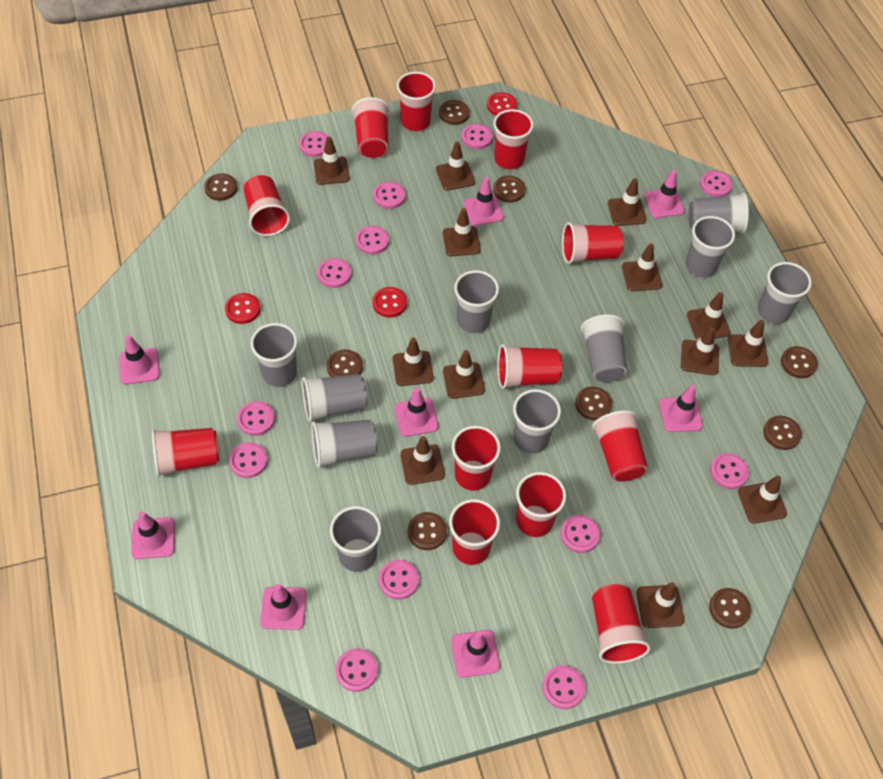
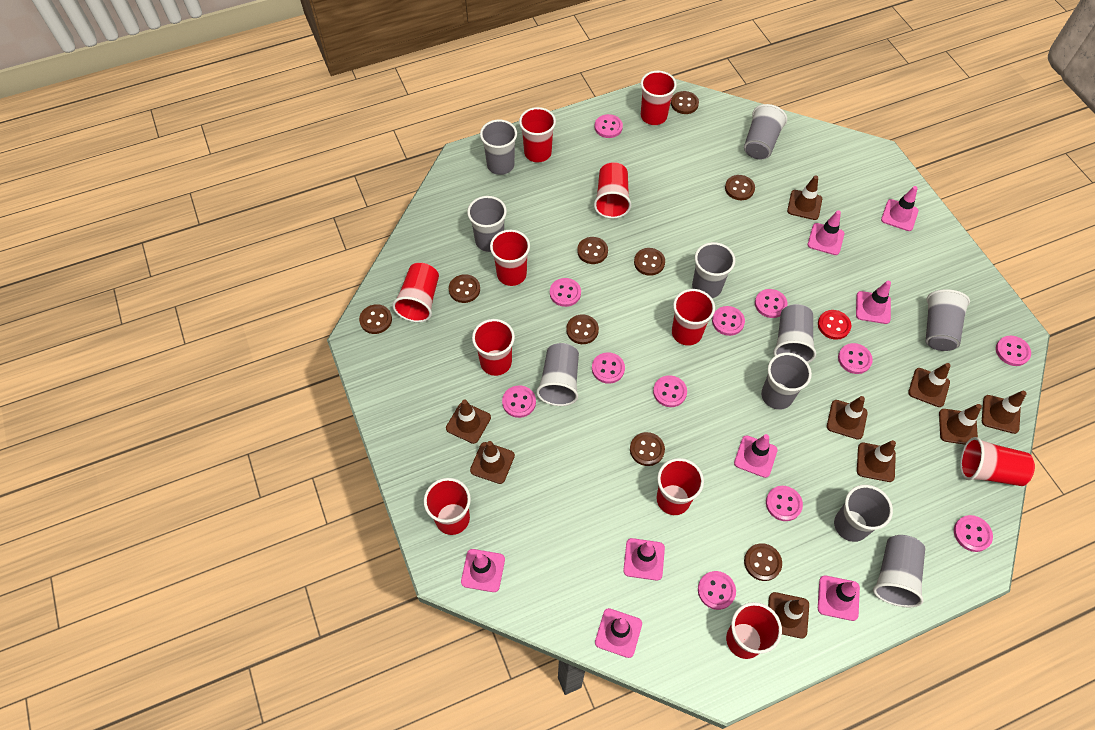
brown traffic cone: [314,136,350,185] [393,338,434,386] [400,436,445,485] [436,142,475,191] [443,208,481,257] [443,350,485,399] [608,178,647,226] [622,244,662,291] [636,582,684,628] [681,327,719,375] [687,292,731,340] [728,320,768,367] [738,476,787,524] = 13 -> [446,399,491,444] [470,441,515,484] [768,592,809,639] [787,175,822,220] [827,396,868,440] [857,440,896,482] [908,363,951,407] [939,404,982,445] [982,391,1027,434] = 9
pink button: [229,442,268,478] [237,401,275,436] [299,131,328,157] [317,258,352,288] [335,648,378,692] [356,226,389,254] [373,182,406,209] [379,560,419,600] [461,124,493,149] [542,665,585,709] [560,515,600,553] [700,171,733,197] [710,453,749,489] = 13 -> [502,385,536,418] [550,278,581,307] [592,352,625,384] [594,114,623,138] [653,375,687,407] [698,571,736,610] [712,306,745,336] [755,289,788,318] [766,486,803,521] [838,343,873,374] [954,515,993,552] [996,336,1031,366] = 12
red button: [225,293,261,324] [373,287,407,317] [487,92,517,116] = 3 -> [818,310,851,340] = 1
red cup: [152,428,219,477] [243,175,290,236] [351,97,390,158] [397,72,436,131] [449,499,500,565] [452,426,501,491] [493,109,534,170] [497,344,562,389] [516,472,566,537] [562,222,624,264] [592,410,648,481] [592,584,651,664] = 12 -> [392,263,439,322] [424,478,471,535] [472,319,515,376] [490,230,530,286] [519,107,556,163] [594,162,631,219] [641,71,677,125] [656,458,704,515] [672,289,715,346] [726,602,782,659] [960,437,1035,486] = 11

